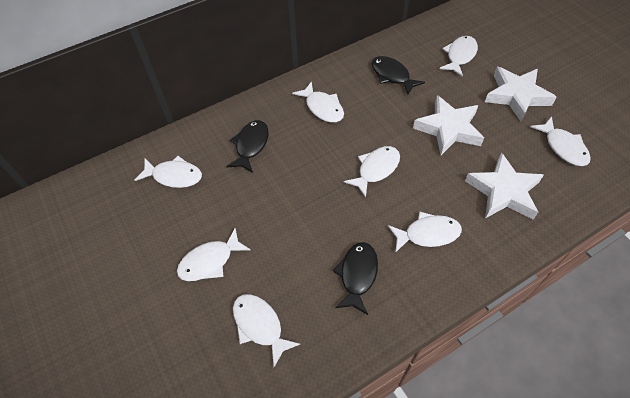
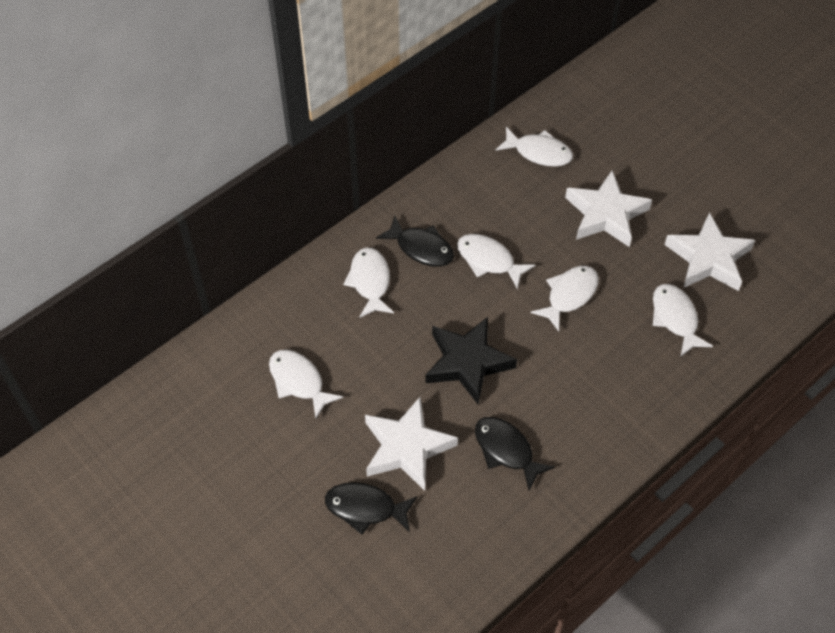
black star: none = 0 -> [425,317,517,404] = 1
white fish: [135,156,202,188] [177,228,251,281] [233,294,300,367] [292,81,344,123] [344,146,400,198] [388,212,462,253] [439,36,478,77] [531,116,591,166] = 8 -> [269,350,343,419] [343,247,394,318] [457,234,536,289] [496,127,573,167] [531,266,599,331] [653,284,713,356] = 6

